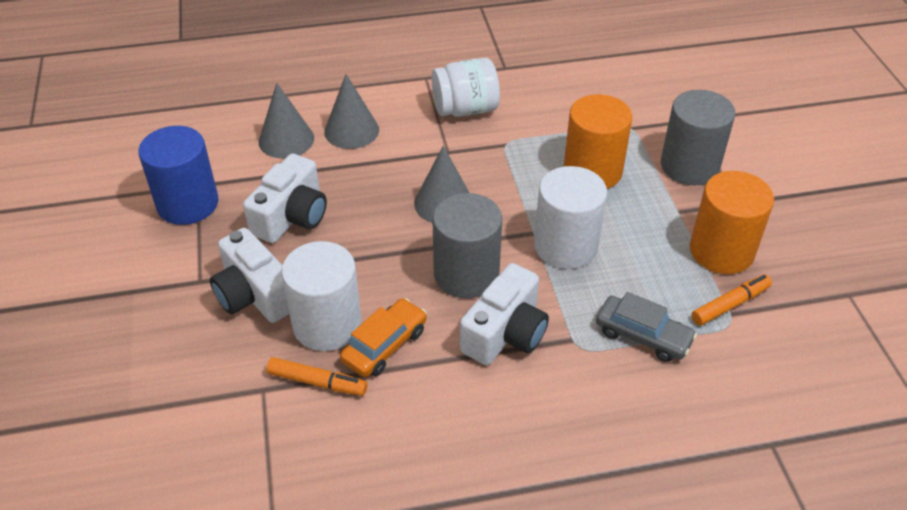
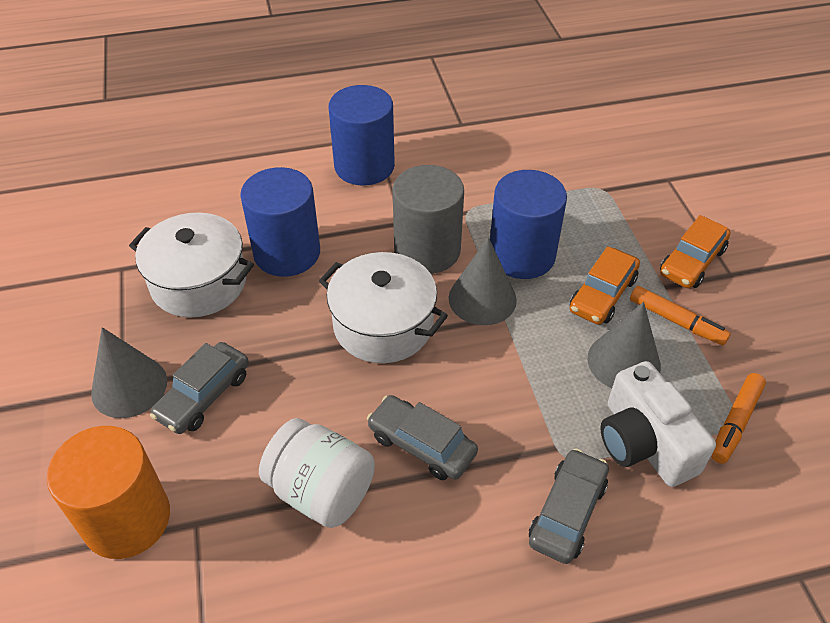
blue cylinder: [138,126,219,225] = 1 -> [240,167,320,277] [329,85,395,186] [490,170,567,279] = 3
grey car: [596,292,697,362] = 1 -> [150,342,249,434] [367,395,478,480] [529,449,609,564] = 3
grey cylinder: [432,193,502,298] [661,90,736,185] = 2 -> [393,165,464,274] = 1
orange car: [340,298,427,377] = 1 -> [570,246,640,325] [660,215,731,288] = 2
orange cylinder: [564,94,632,189] [690,171,774,274] = 2 -> [47,426,170,559] = 1
white camera: [210,228,289,323] [243,154,327,243] [460,263,549,365] = 3 -> [600,361,716,487] = 1
white cylinder: [281,241,362,351] [534,166,607,269] = 2 -> none = 0
white pot: none = 0 -> [129,212,254,317] [319,252,448,363] = 2

